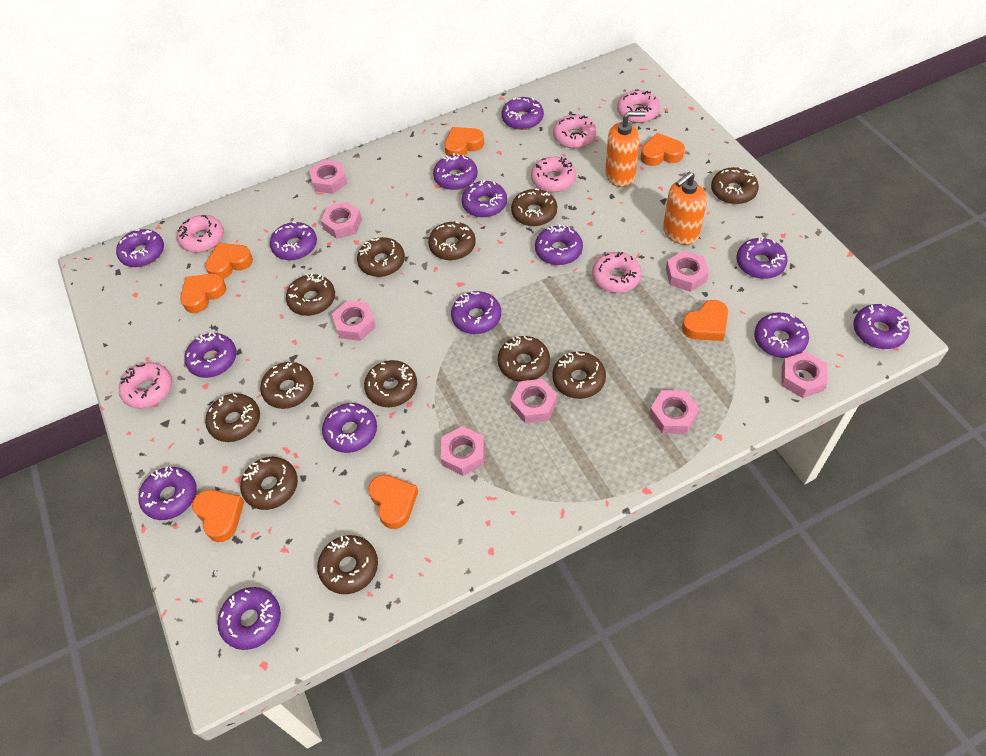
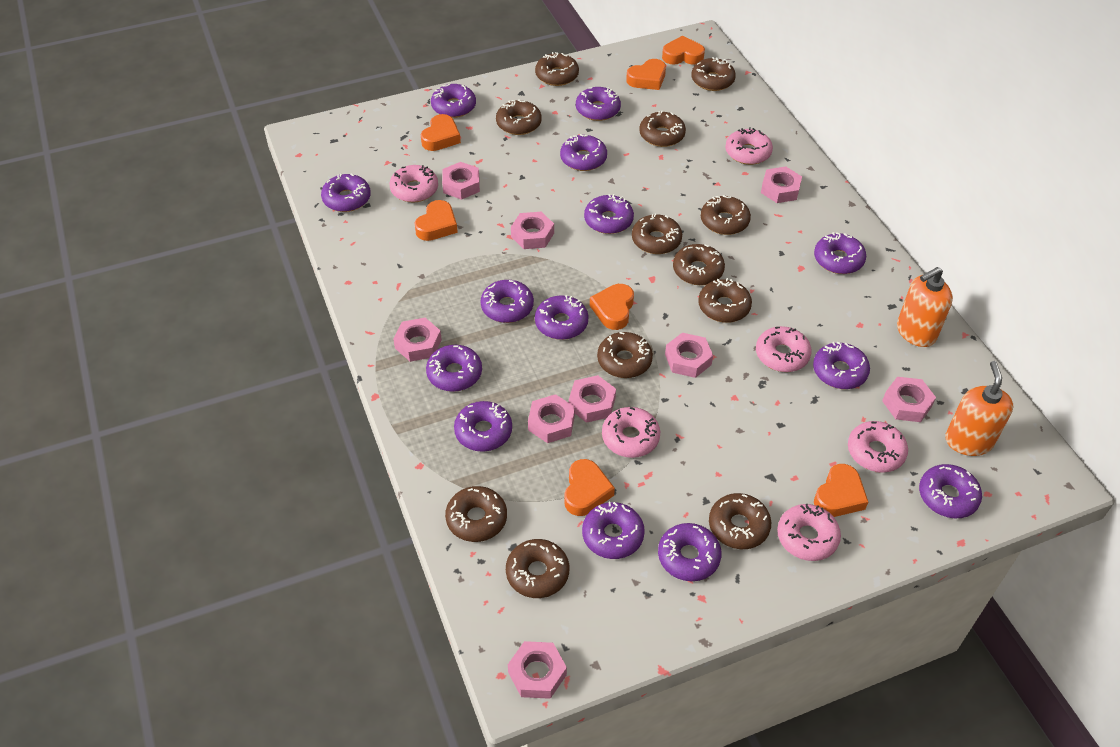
pink nut: [309,160,347,194] [321,202,362,239] [332,300,376,341] [441,426,484,476] [510,379,557,423] [649,390,699,434] [666,251,709,292] [781,352,828,398] = 8 -> [393,318,442,362] [442,162,480,200] [508,641,567,699] [511,212,554,249] [528,394,575,443] [569,375,616,423] [665,333,713,378] [761,166,802,203] [882,377,936,422] = 9

